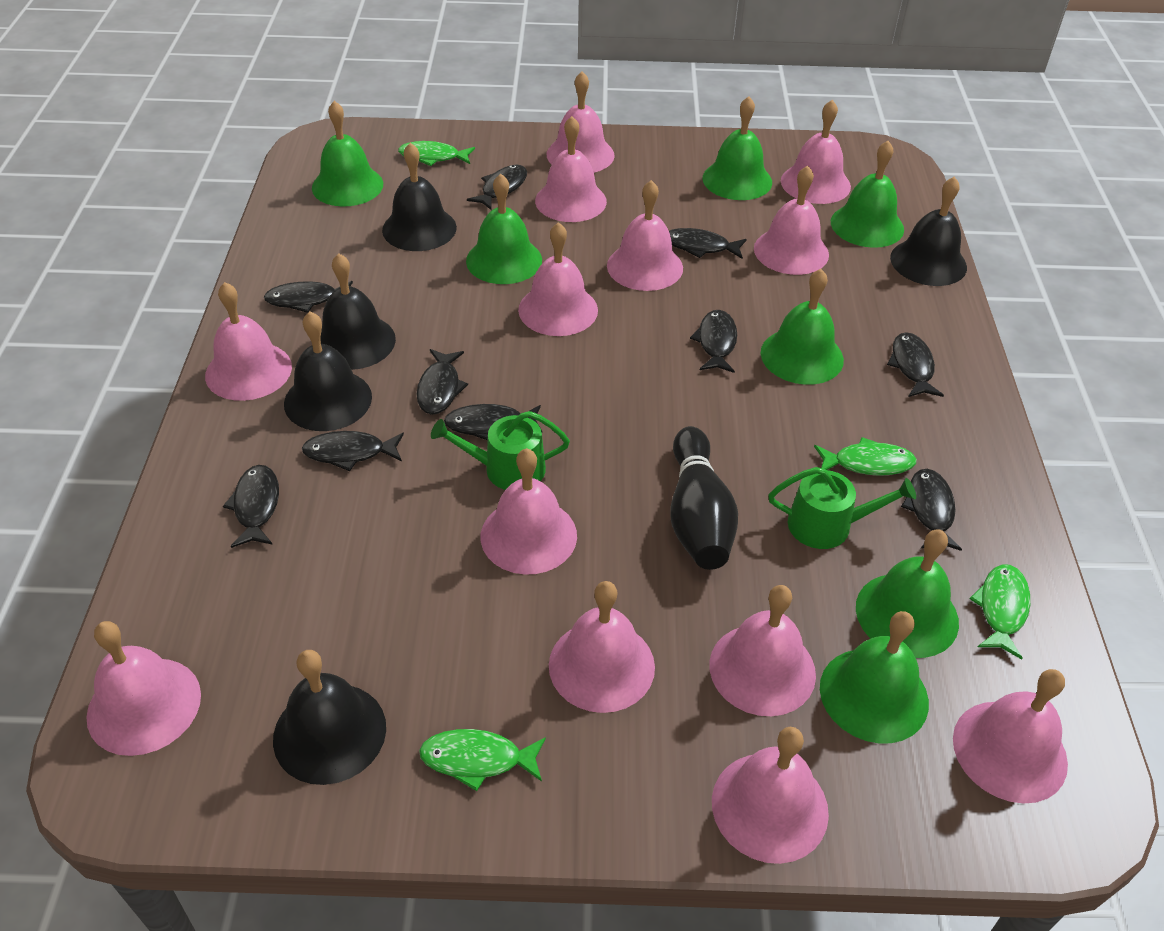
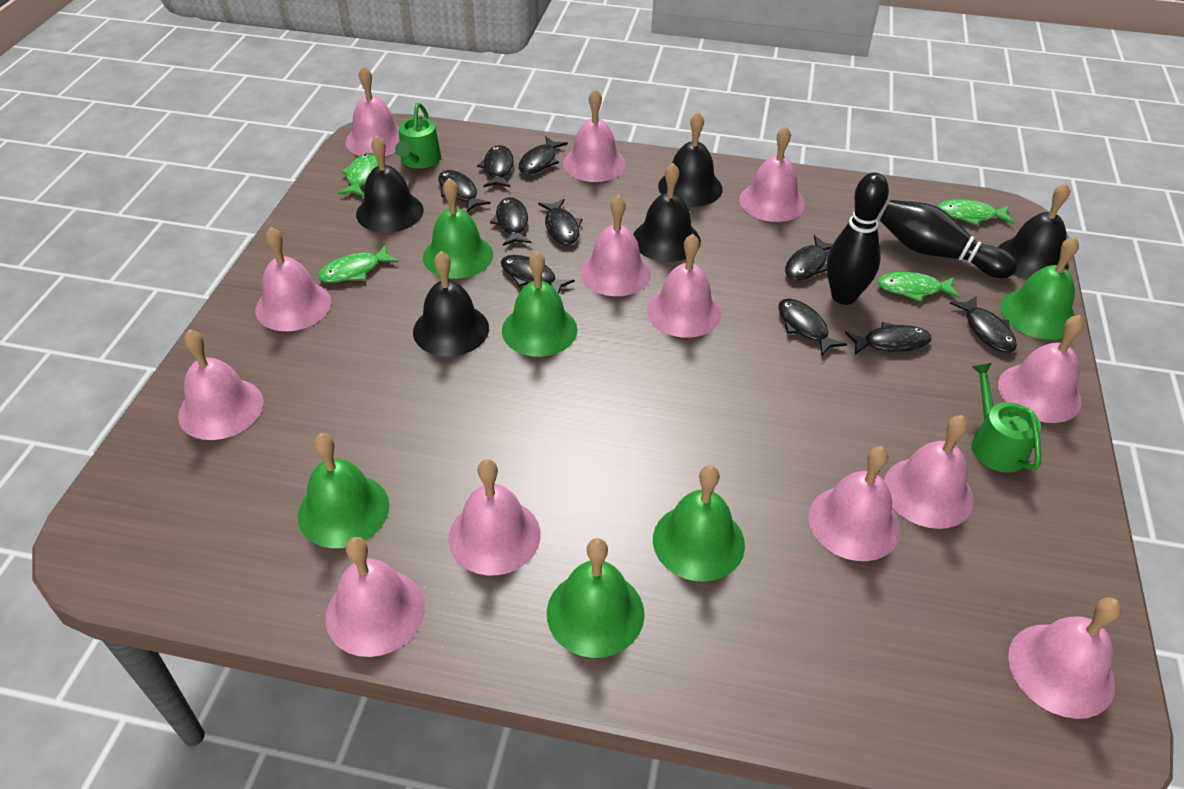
black bowling pin: [670,426,738,570] = 1 -> [827,172,889,305] [880,200,1017,278] = 2
green bell: [312,101,383,207] [466,174,542,284] [703,96,772,200] [761,269,844,385] [820,611,929,743] [831,141,904,248] [856,529,959,658] = 7 -> [298,433,390,548] [423,178,493,279] [502,251,578,357] [547,538,645,658] [653,465,745,582] [1000,236,1079,340] = 6

